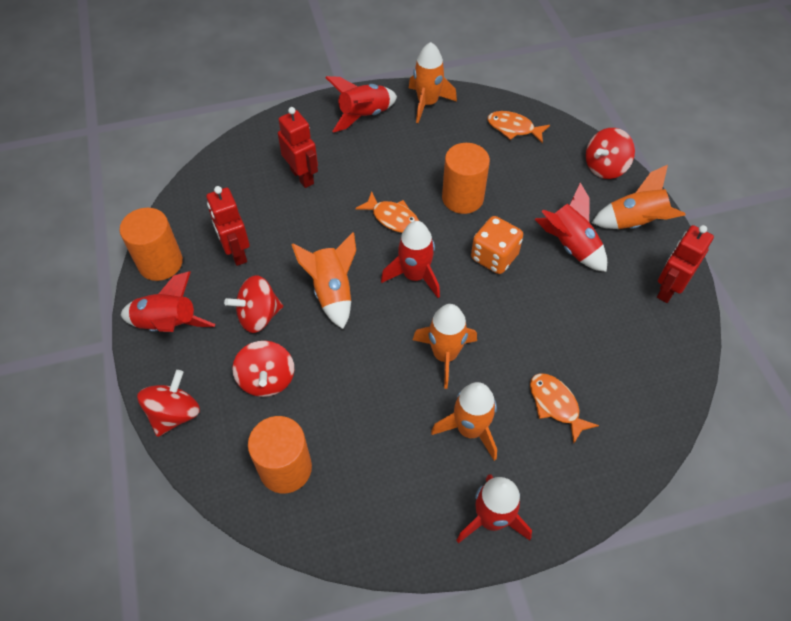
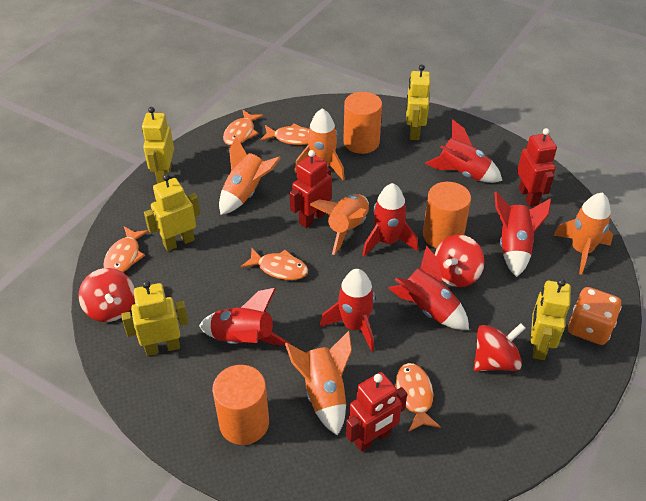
orange fish: [355,191,419,233] [487,111,550,143] [530,373,599,443] = 3 -> [103,227,149,272] [223,110,263,145] [241,248,308,280] [260,124,309,145] [395,363,441,432] = 5
red rocket: [121,271,215,332] [325,76,397,132] [381,221,440,298] [456,474,532,543] [535,183,607,272] = 5 -> [199,288,290,345] [320,269,375,352] [362,183,418,256] [388,246,469,330] [425,119,502,183] [494,191,551,277] = 6
red spinning top: [137,370,200,437] [224,275,283,333] [232,341,294,397] [586,128,635,179] = 4 -> [79,268,135,322] [435,235,484,287] [474,323,526,371] = 3
yellow robot: none = 0 -> [121,280,188,356] [142,107,174,184] [144,174,200,251] [406,64,430,140] [531,279,571,360] = 5

